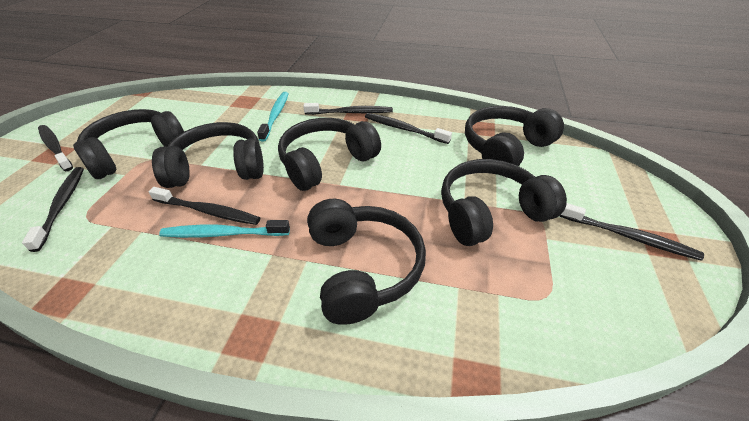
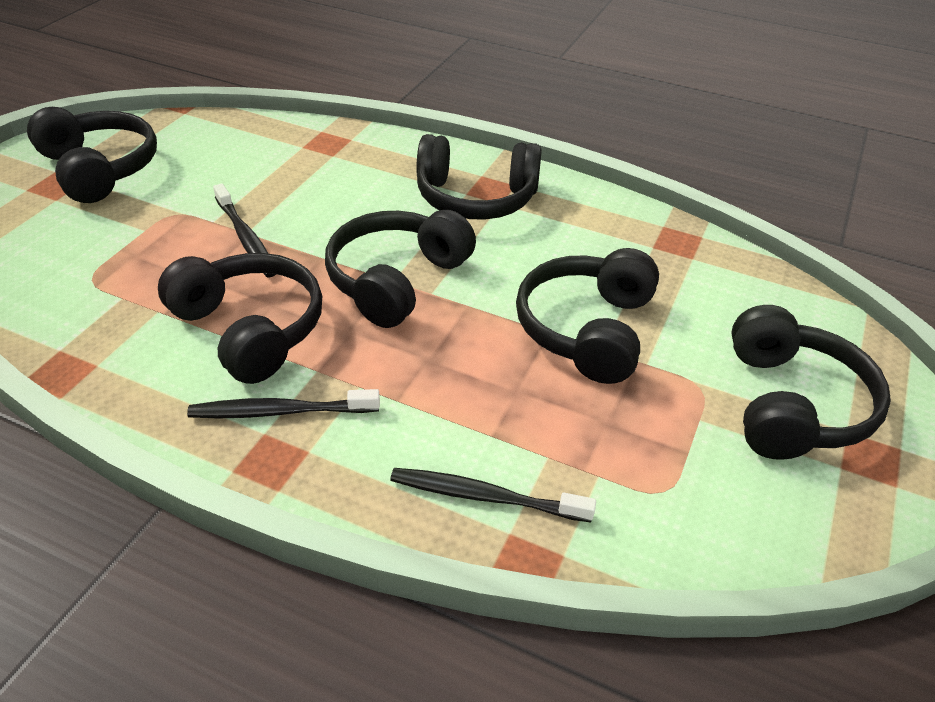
black toothbrush: [22,167,84,252] [38,125,73,171] [149,187,260,225] [303,103,393,115] [365,113,452,144] [559,203,704,261] = 6 -> [187,389,380,419] [213,184,276,277] [390,468,596,523] = 3
turquoise toothbrush: [159,220,290,238] [257,92,289,142] = 2 -> none = 0

